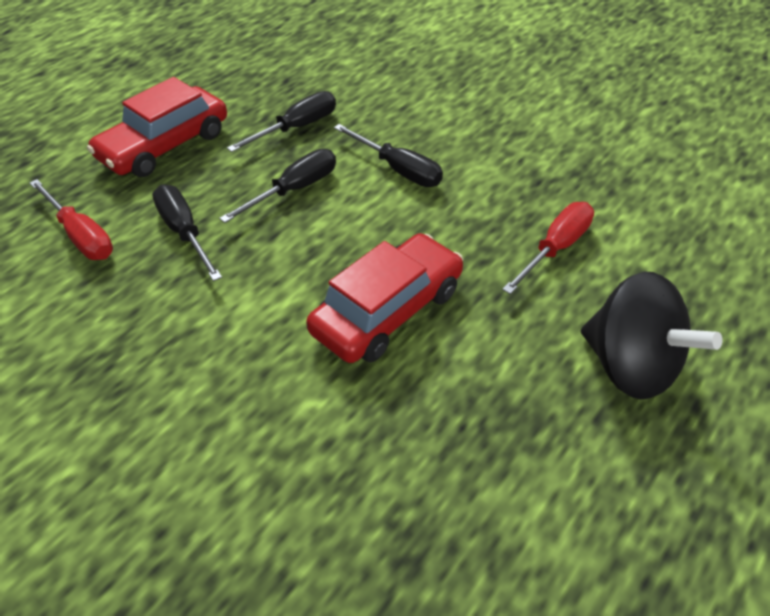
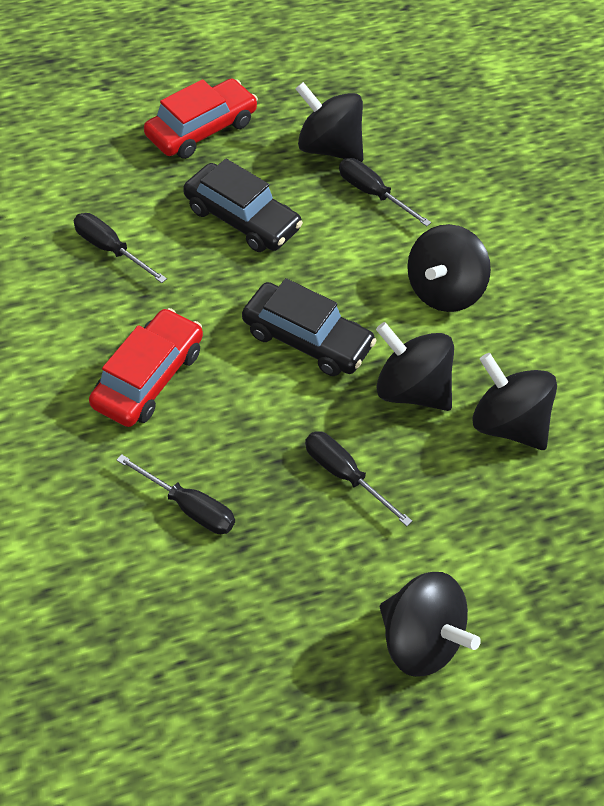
black car: none = 0 -> [183,159,303,252] [242,278,377,376] = 2
black spinning top: [581,272,723,399] = 1 -> [296,82,363,162] [376,322,454,411] [380,572,481,677] [407,224,491,312] [473,353,557,450] = 5
red screwdriver: [30,179,113,260] [502,202,594,294] = 2 -> none = 0

